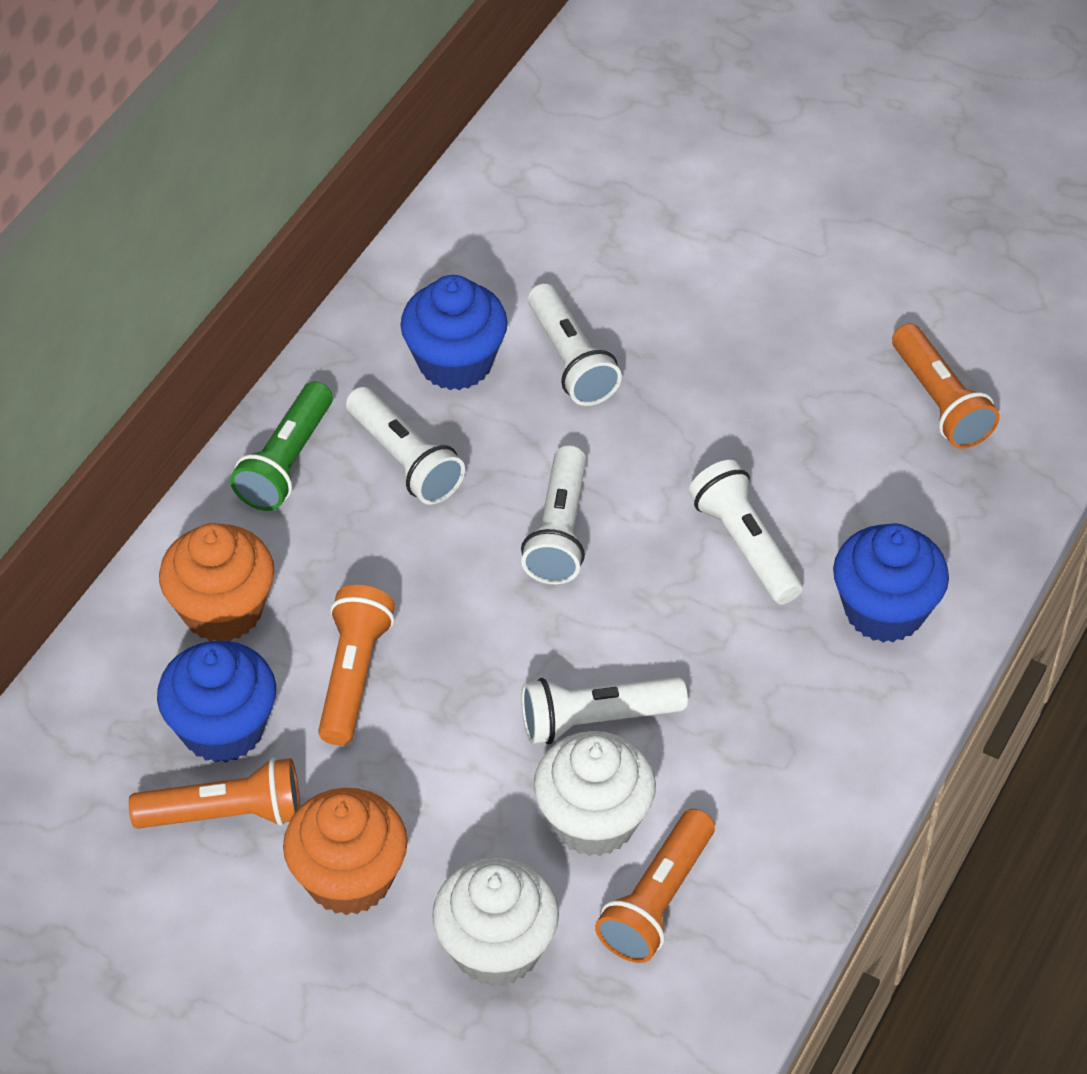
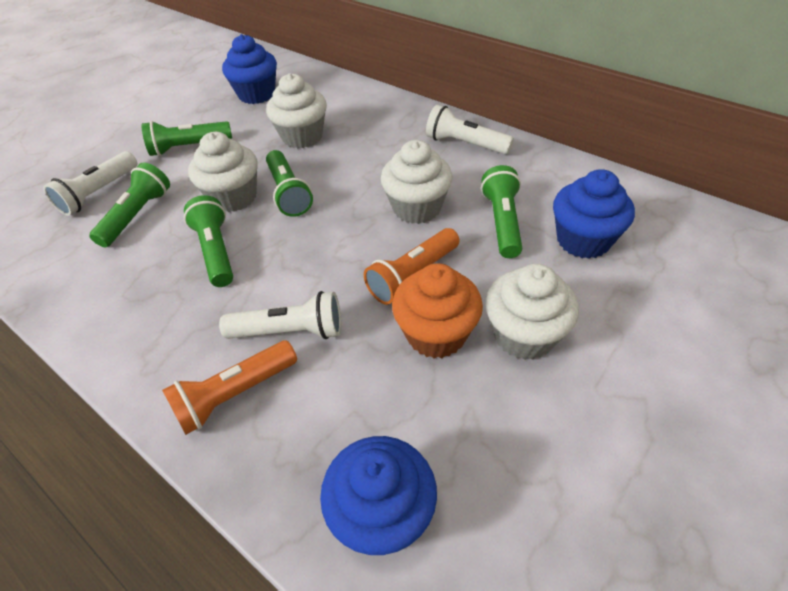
green flashlight: [230,381,333,511] = 1 -> [89,163,170,247] [141,121,232,156] [184,195,233,287] [266,150,313,217] [481,165,522,258] = 5
orange cupcake: [159,523,275,641] [283,788,408,915] = 2 -> [392,263,483,359] = 1
orange flashlight: [129,758,300,829] [318,585,395,745] [595,809,715,963] [892,324,1000,449] = 4 -> [162,341,297,435] [364,228,459,305] = 2
white cupcake: [432,857,559,986] [534,731,656,856] = 2 -> [188,132,258,212] [266,73,327,148] [381,140,452,224] [485,264,579,360] = 4
white flashlight: [346,387,465,505] [521,445,586,584] [521,677,688,744] [528,283,622,406] [689,460,803,605] = 5 -> [43,151,137,216] [219,291,341,339] [426,105,514,155] = 3

